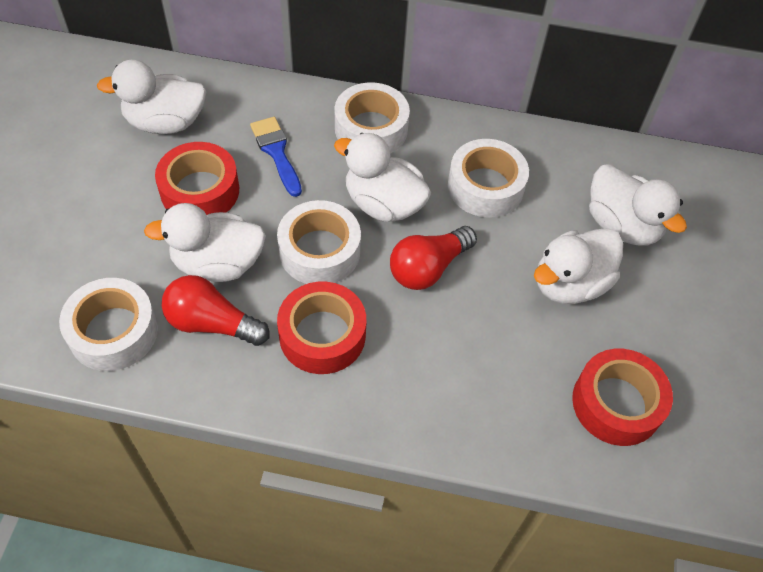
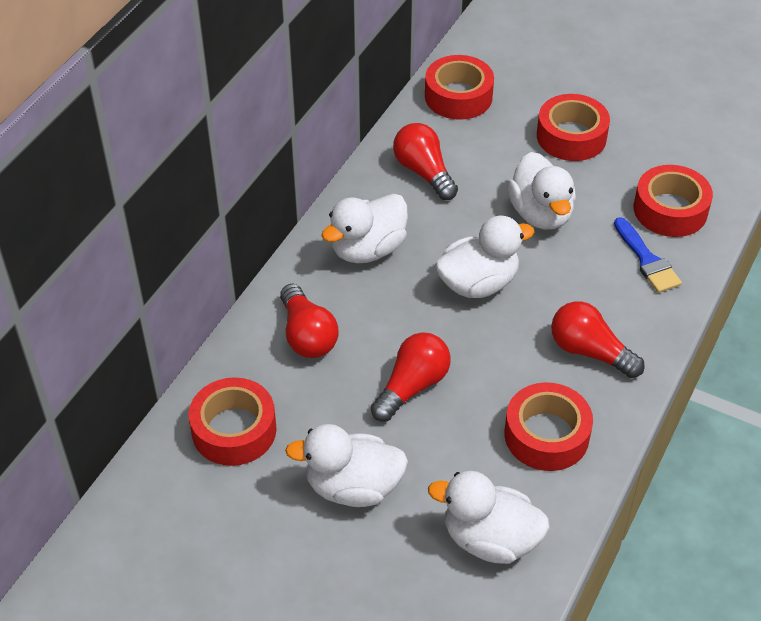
red light bulb: [162,275,270,346] [390,226,477,290] = 2 -> [280,284,338,358] [371,333,451,422] [393,123,458,200] [551,301,645,378] = 4
red tape: [155,142,239,215] [277,282,366,374] [572,349,673,446] = 3 -> [189,377,276,466] [425,55,494,120] [504,382,593,471] [537,94,610,161] [634,165,713,237] = 5
white tape: [59,278,158,371] [277,200,361,284] [335,83,410,153] [448,139,529,218] = 4 -> none = 0

